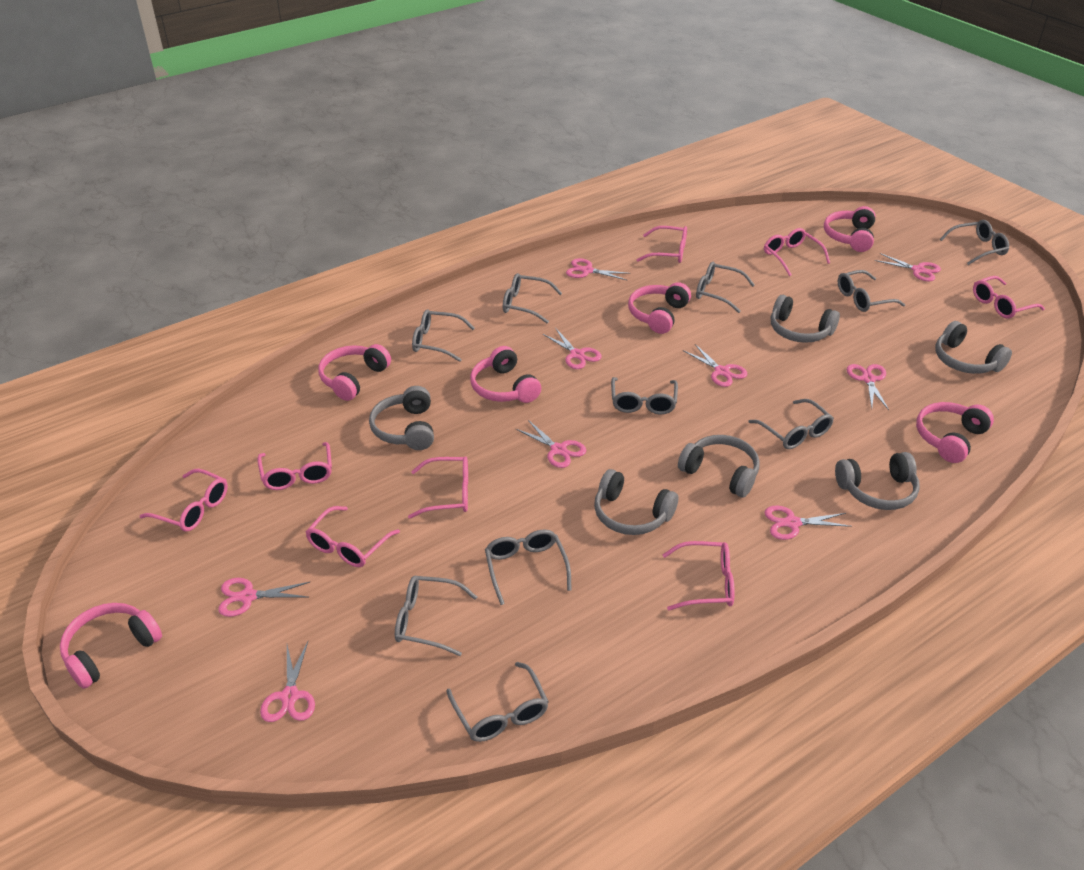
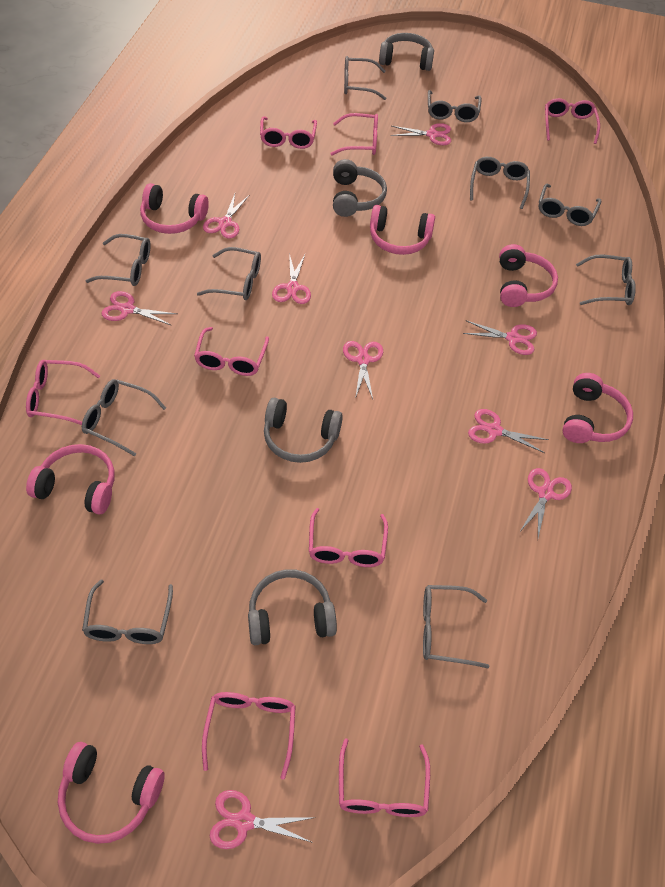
grey headphones: [369,386,434,450] [594,469,678,535] [678,435,760,497] [771,295,840,343] [835,452,920,510] [935,321,1012,374] = 6 -> [248,569,337,645] [264,398,343,463] [333,159,387,217] [379,33,434,71] = 4

